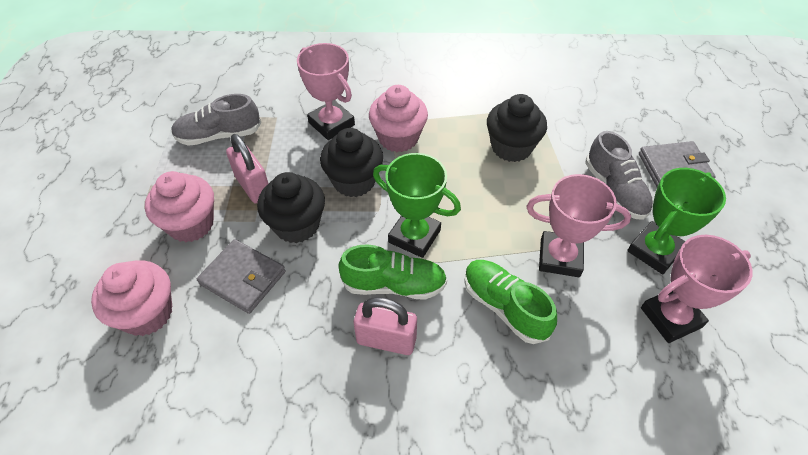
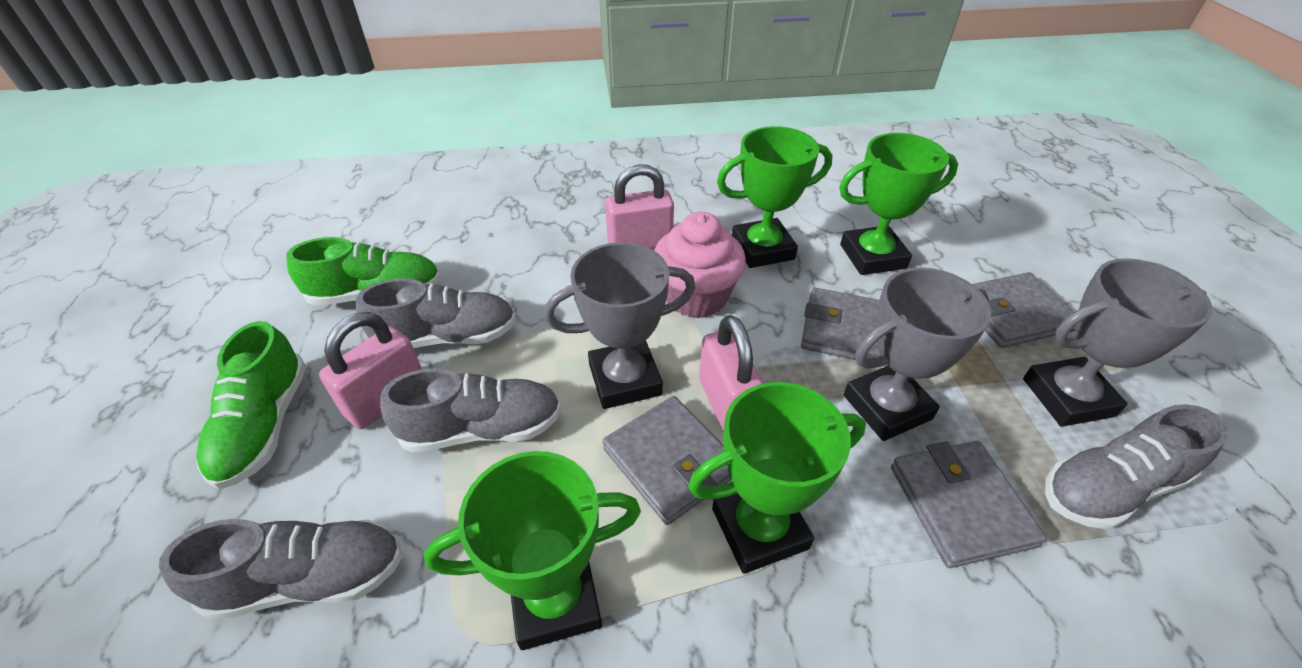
black cupcake: [257,172,325,243] [320,128,383,197] [487,94,547,162] = 3 -> none = 0
green trophy: [373,153,461,258] [627,168,726,274] = 2 -> [424,451,641,650] [688,382,866,574] [717,126,832,268] [839,133,958,275] = 4
grey shoe: [171,94,261,146] [585,131,653,220] = 2 -> [159,519,403,620] [356,278,516,348] [380,368,561,453] [1045,404,1228,530] = 4
grey trophy: none = 0 -> [544,242,695,409] [844,267,991,441] [1023,258,1213,427] = 3
grey wallet: [197,239,285,314] [639,141,716,187] = 2 -> [603,396,731,525] [801,288,888,367] [891,441,1047,568] [972,272,1075,348] = 4
pink cupcake: [91,260,172,336] [145,171,214,242] [369,85,428,152] = 3 -> [654,211,746,318] = 1
pink padlock: [226,134,269,203] [354,297,417,355] = 2 -> [319,312,422,429] [605,164,674,249] [699,315,764,432] = 3
pink trophy: [297,43,355,140] [526,174,631,277] [641,235,753,343] = 3 -> none = 0

